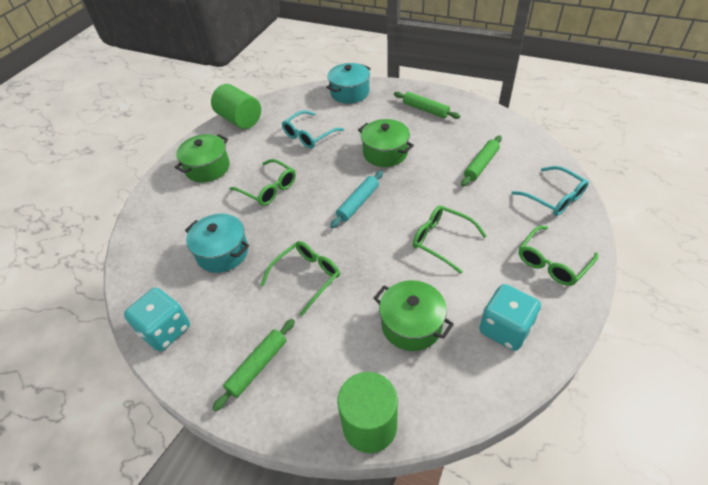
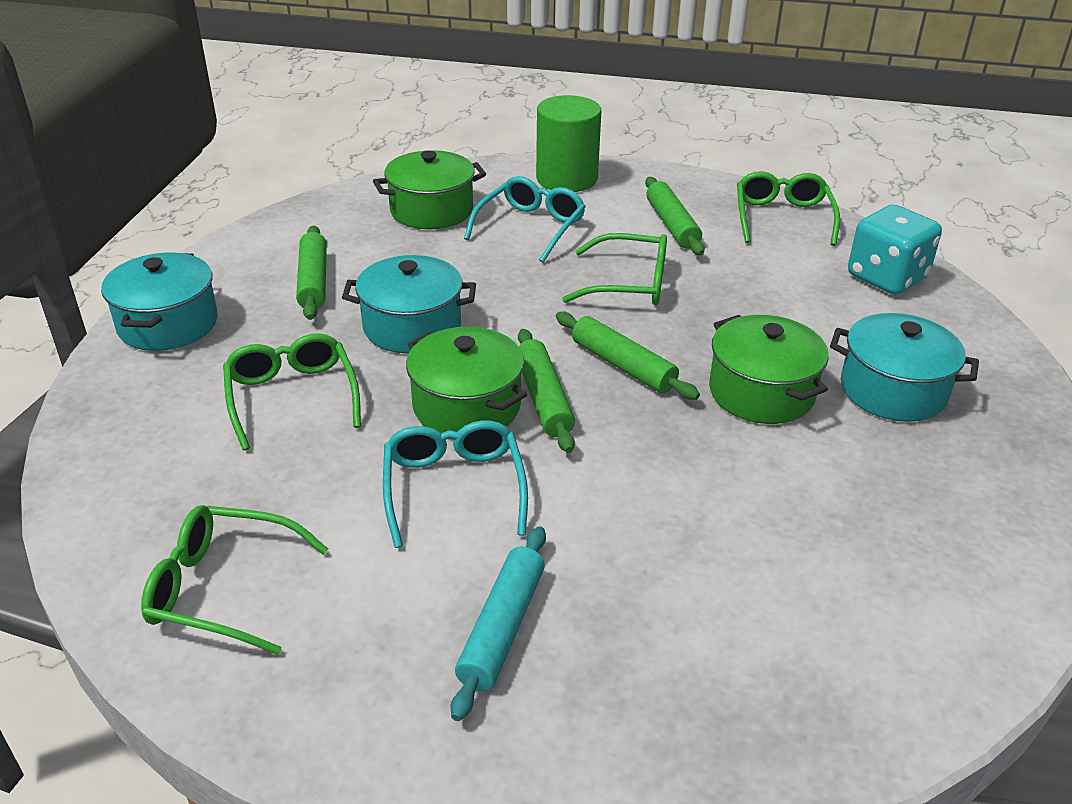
green cylinder: [211,84,261,129] [337,372,398,453] = 2 -> [536,95,601,192] = 1
green rolling pin: [212,319,295,412] [394,91,460,119] [461,135,502,187] = 3 -> [296,225,327,320] [518,329,575,453] [556,312,700,400] [645,177,705,255] = 4
turquoise dice: [124,288,190,351] [479,284,541,351] = 2 -> [848,205,942,295] = 1
turquoise pot: [185,214,249,273] [326,63,371,104] = 2 -> [101,252,218,351] [342,255,476,354] [830,313,979,422] = 3

